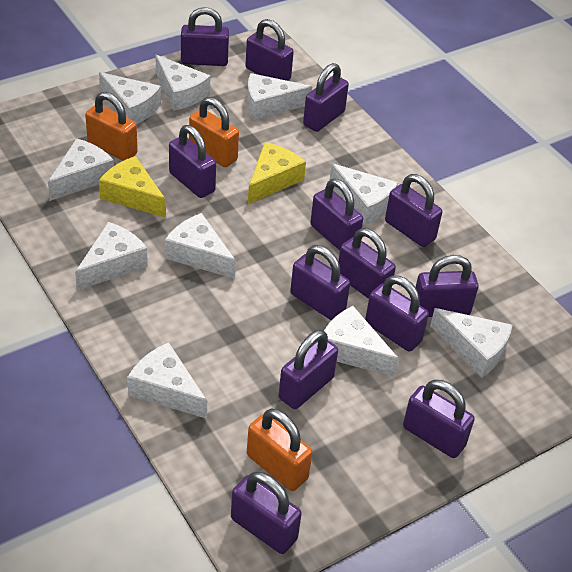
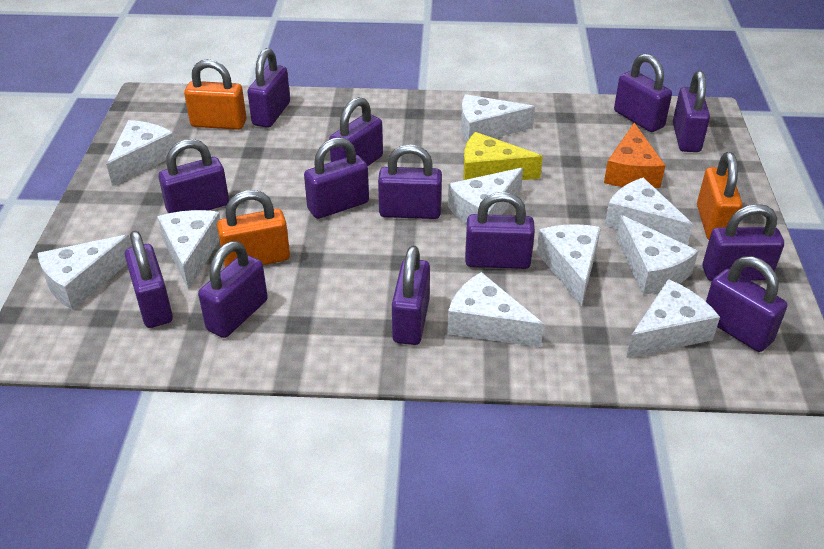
orange cheese: none = 0 -> [604,123,666,188] = 1
yellow cheese: [99,156,166,218] [248,142,306,204] = 2 -> [463,132,543,180] = 1

